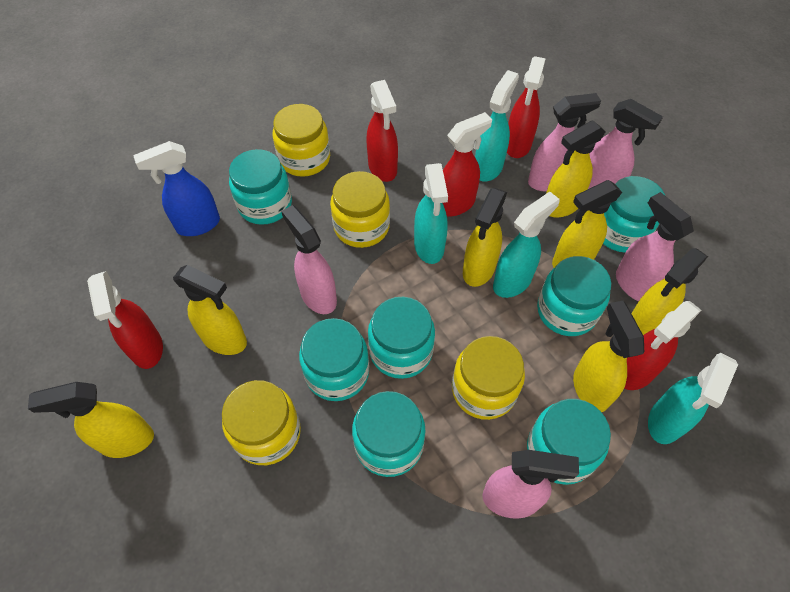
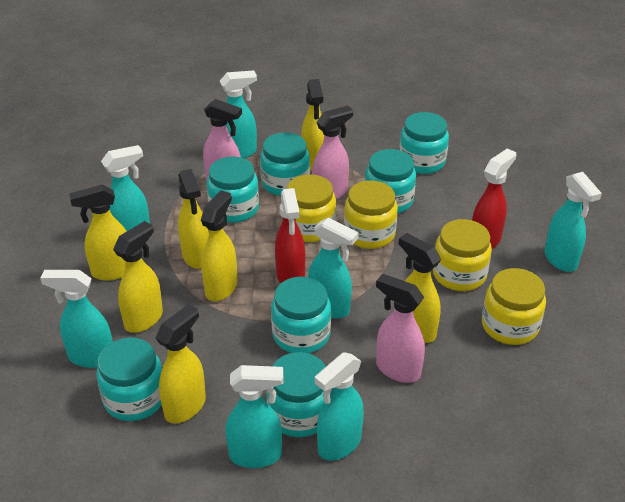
blue spray bottle: [133,141,220,236] = 1 -> none = 0
pink spray bottle: [281,205,337,314] [482,450,579,519] [528,93,601,191] [588,99,663,189] [616,192,694,301] = 5 -> [203,99,242,181] [312,106,353,200] [376,274,425,383] = 3
red spray bottle: [87,271,163,369] [366,80,398,182] [443,112,492,216] [507,56,546,158] [624,301,702,390] = 5 -> [275,188,305,284] [472,148,516,249] = 2
turquoise spray bottle: [414,163,448,264] [475,70,519,182] [493,192,559,298] [648,353,738,444] = 4 -> [40,270,113,368] [101,145,150,231] [220,71,257,159] [225,365,284,468] [308,217,358,318] [315,352,364,461] [544,172,602,272] = 7

